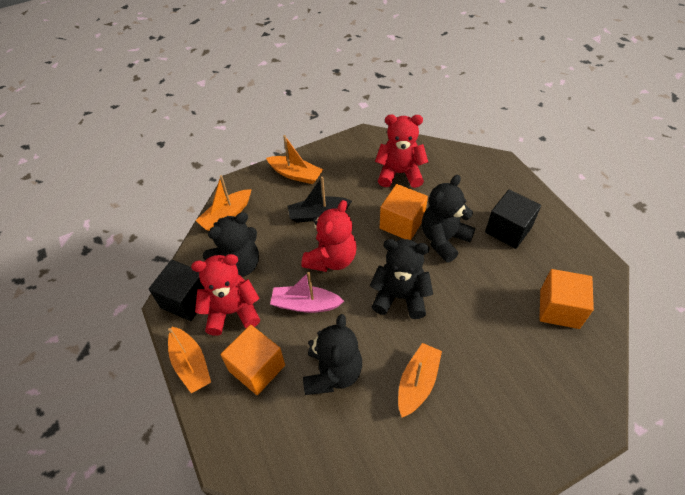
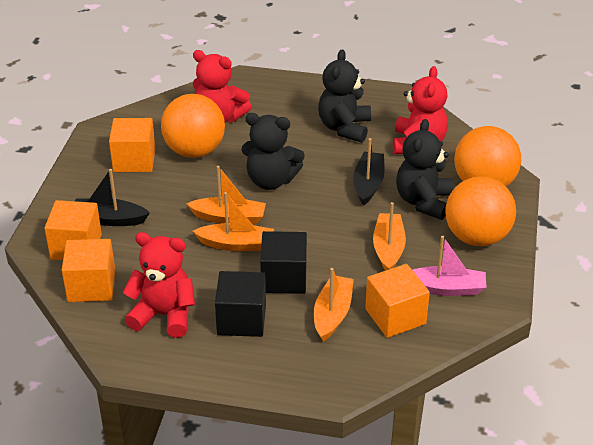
black boat: [288,176,352,222] = 1 -> [75,169,150,226] [353,138,385,206] = 2
black teddy bear: [203,212,259,277] [303,314,362,395] [370,239,433,319] [422,175,475,263] = 4 -> [241,113,305,190] [318,49,371,143] [396,119,453,220] = 3
orange ball: none = 0 -> [161,94,225,158] [445,176,516,246] [454,126,521,186] = 3
orange cube: [220,325,285,395] [380,184,428,240] [539,269,594,329] = 3 -> [44,200,102,260] [62,239,115,302] [109,118,156,172] [365,264,430,338] = 4

